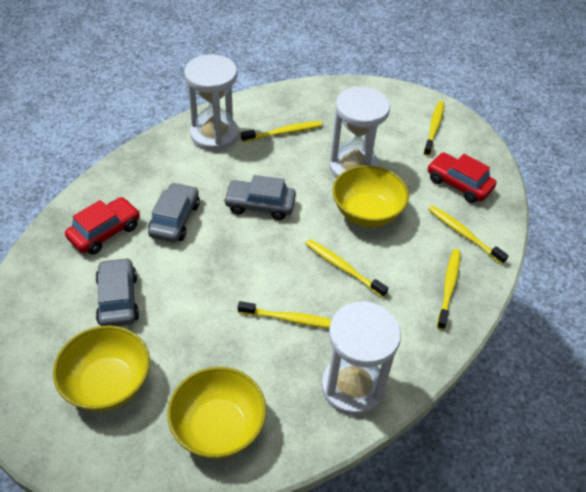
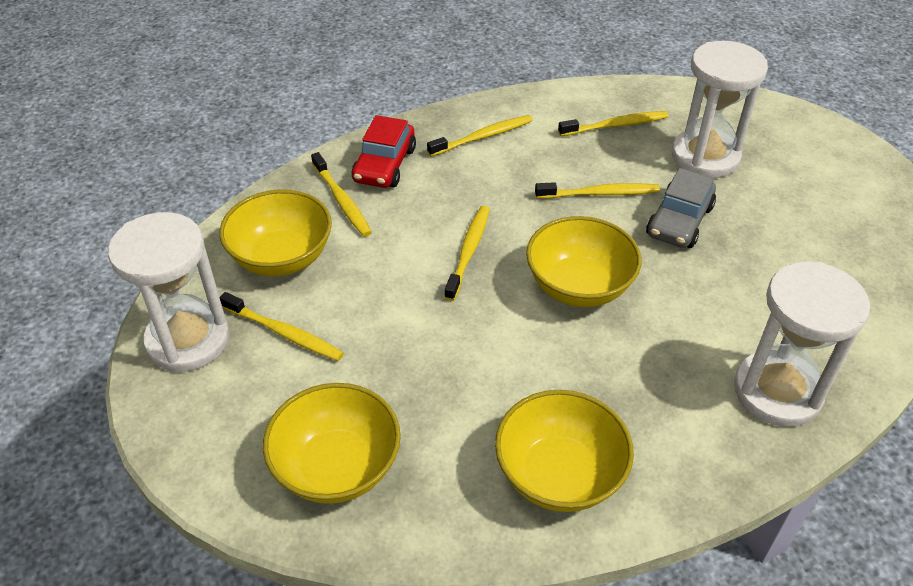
grey car: [95,257,139,326] [148,182,200,242] [223,175,296,220] = 3 -> [646,168,716,248] = 1
red car: [65,197,140,255] [428,152,496,203] = 2 -> [352,115,416,188] = 1
yellow bowl: [53,325,150,412] [167,367,267,459] [333,165,409,227] = 3 -> [219,190,332,276] [263,383,401,504] [495,390,634,512] [526,216,642,307] = 4

